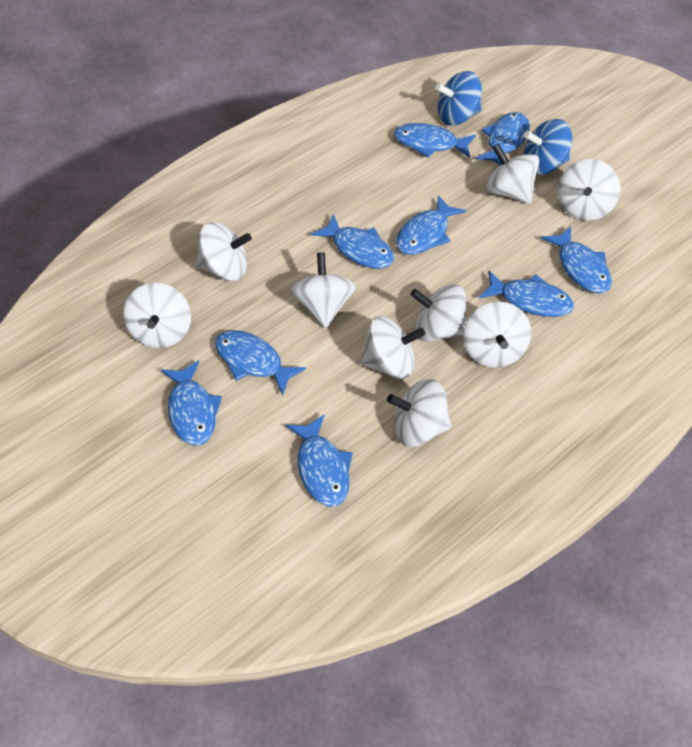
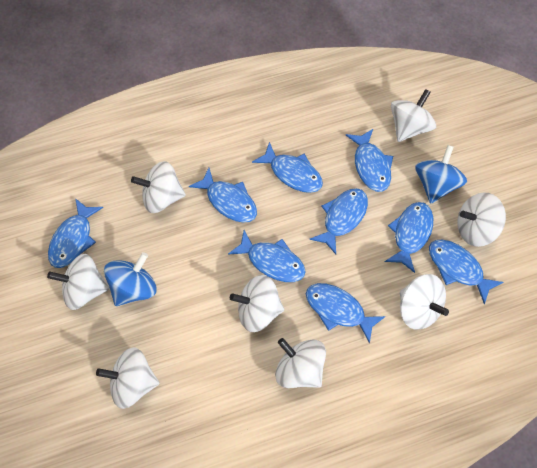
white spinning top: [123,283,191,348] [197,222,252,281] [290,252,356,328] [360,316,425,379] [387,379,451,447] [411,284,467,342] [463,302,531,368] [486,143,539,204] [558,159,620,221] = 9 -> [47,254,110,310] [96,347,160,409] [131,161,186,213] [230,275,284,332] [275,338,326,388] [391,89,436,142] [400,274,449,330] [457,192,506,247] = 8

